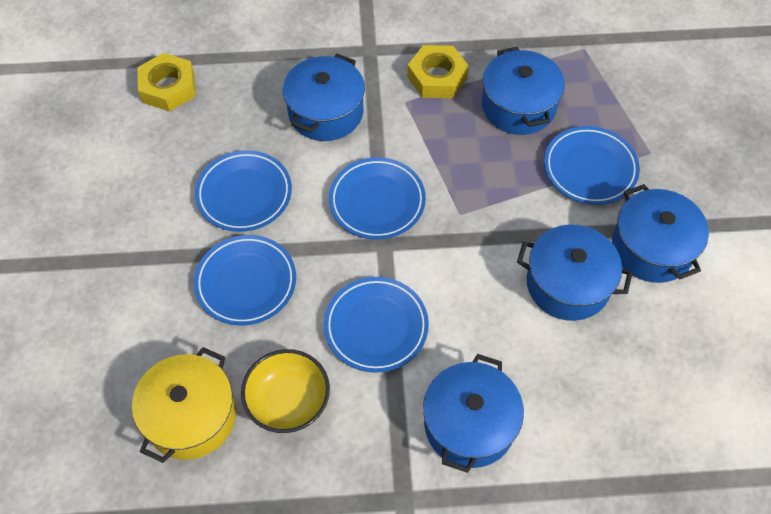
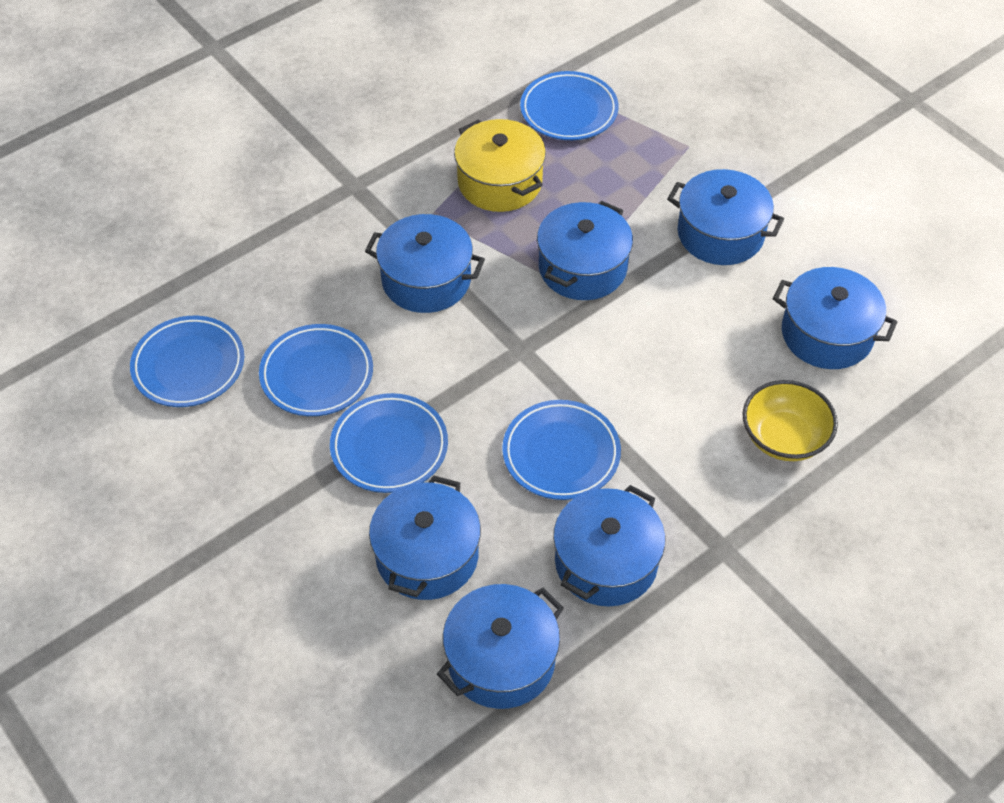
blue pot: [283,54,365,141] [423,354,524,473] [482,47,565,135] [517,225,632,321] [612,184,709,283] = 5 -> [365,214,485,313] [369,475,481,600] [437,584,564,709] [537,201,633,300] [553,485,665,606] [667,169,784,265] [773,267,897,369] = 7
yellow nut: [137,53,196,112] [407,45,469,98] = 2 -> none = 0

